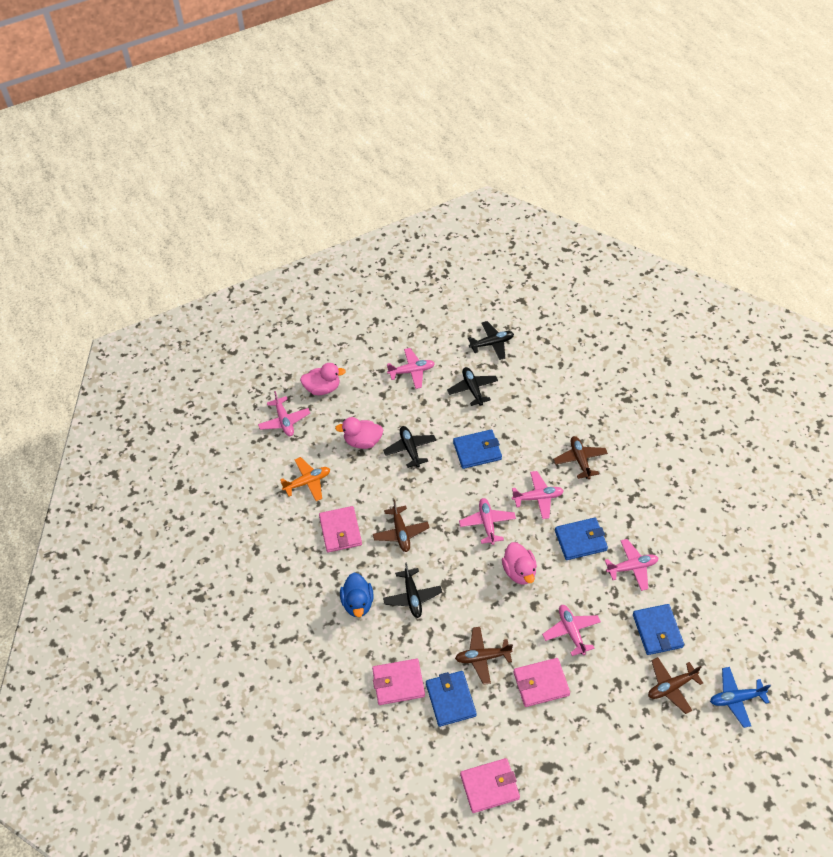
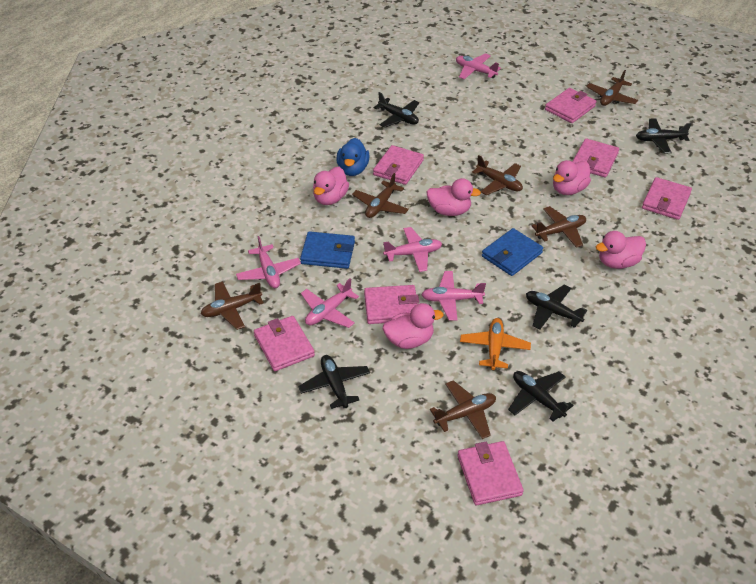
black plane: [383,426,436,468] [383,562,442,618] [447,367,498,406] [468,321,514,360] = 4 -> [298,355,370,409] [373,92,419,128] [508,371,574,421] [526,285,587,330] [636,118,691,154] = 5
blue plane: [710,667,771,728] = 1 -> none = 0
blue wallet: [426,671,477,727] [453,430,502,469] [555,518,608,560] [633,604,684,655] = 4 -> [300,231,355,269] [482,228,543,276] = 2
brown plane: [373,500,430,552] [455,627,513,685] [553,436,608,479] [648,657,703,714] = 4 -> [201,281,264,330] [352,173,409,218] [430,380,496,439] [472,155,523,195] [531,206,586,248] [586,70,638,106] = 6
pink duck: [300,363,346,395] [335,417,383,449] [502,542,537,585] = 3 -> [313,167,349,205] [383,303,444,349] [427,178,481,216] [553,160,591,195] [596,231,646,269] = 5
pink plane: [258,391,310,436] [387,348,435,389] [459,498,516,545] [512,471,564,519] [542,605,601,656] [605,539,658,591] = 6 -> [236,236,301,288] [301,278,359,328] [383,227,442,272] [421,271,486,321] [456,53,501,79] = 5
pink wallet: [319,506,362,552] [372,659,425,705] [460,758,520,813] [513,658,570,707] = 4 -> [254,316,315,371] [364,285,419,324] [373,145,424,185] [458,441,524,505] [545,88,596,123] [572,138,619,177] [642,177,692,220] = 7

